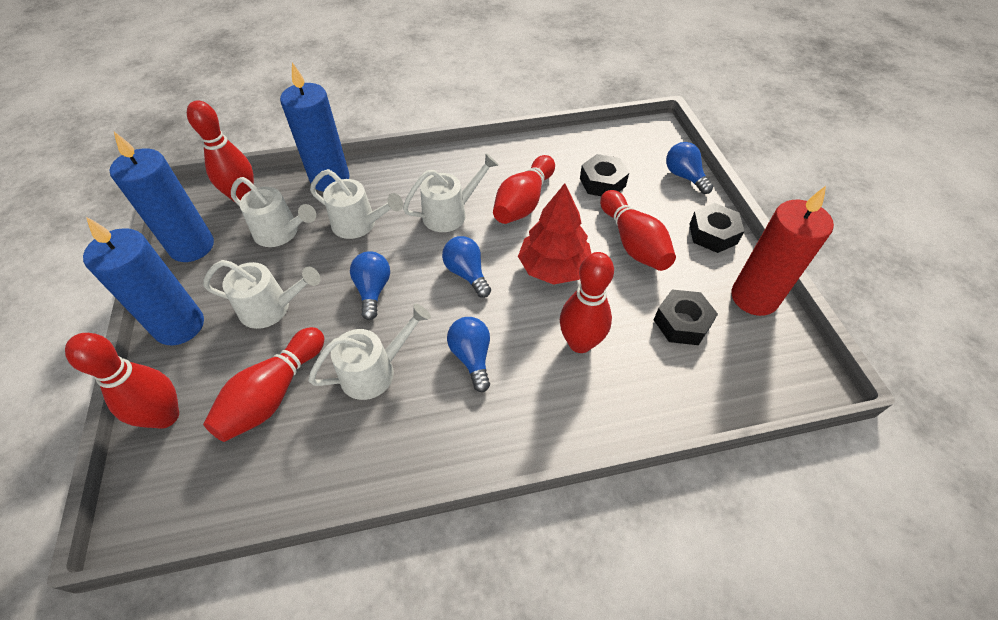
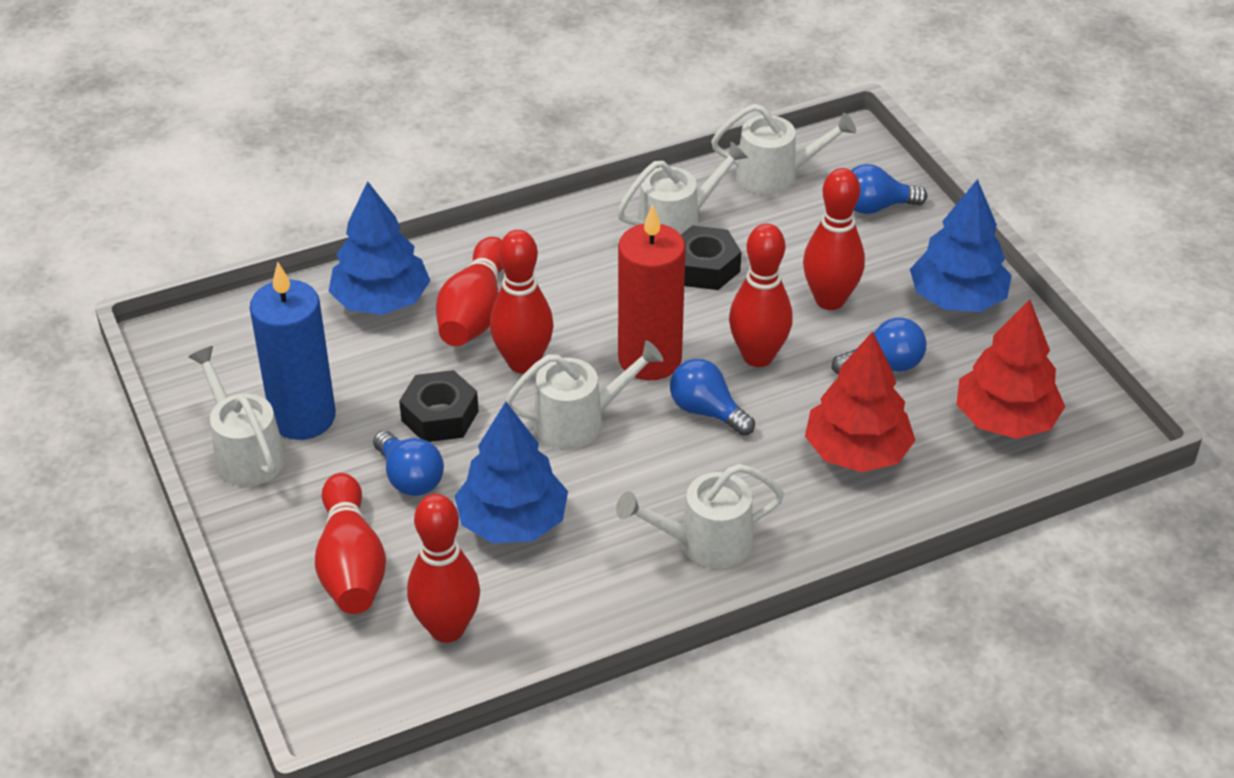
black nut: [580,154,629,196] [654,289,718,345] [689,203,744,253] = 3 -> [399,370,479,442] [681,225,741,290] = 2
blue candle: [83,217,204,346] [109,132,214,262] [280,62,350,192] = 3 -> [250,262,336,440] = 1
blue tree: none = 0 -> [328,181,430,315] [455,402,568,543] [910,179,1012,312] = 3
red tree: [518,183,591,285] = 1 -> [805,331,916,472] [956,299,1065,439] = 2

